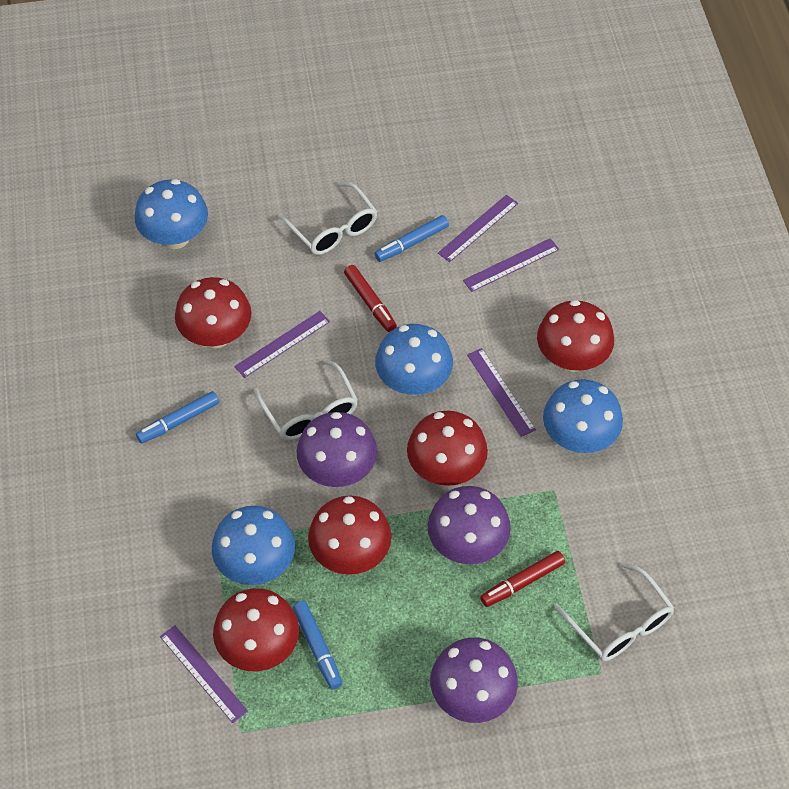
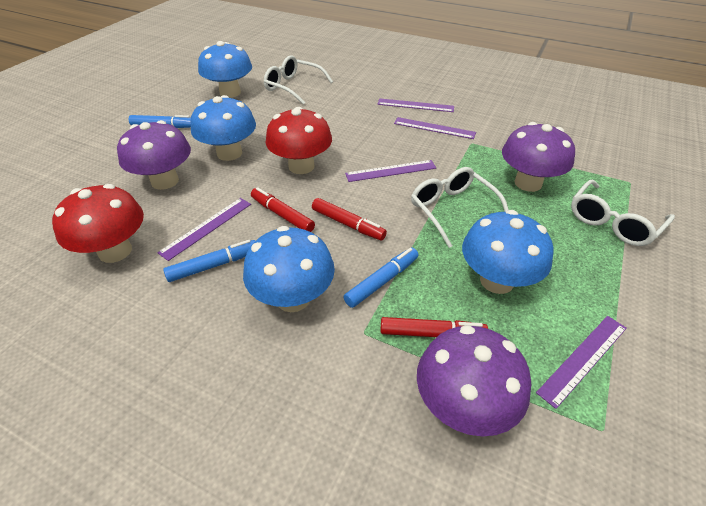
red marker: [344,265,397,332] [480,551,565,607] = 2 -> [251,187,315,232] [312,198,387,240] [381,317,488,337] = 3
red mushroom: [175,277,251,348] [213,588,299,671] [308,496,392,575] [407,411,488,486] [537,300,614,372] = 5 -> [52,184,144,263] [266,107,332,174] = 2

